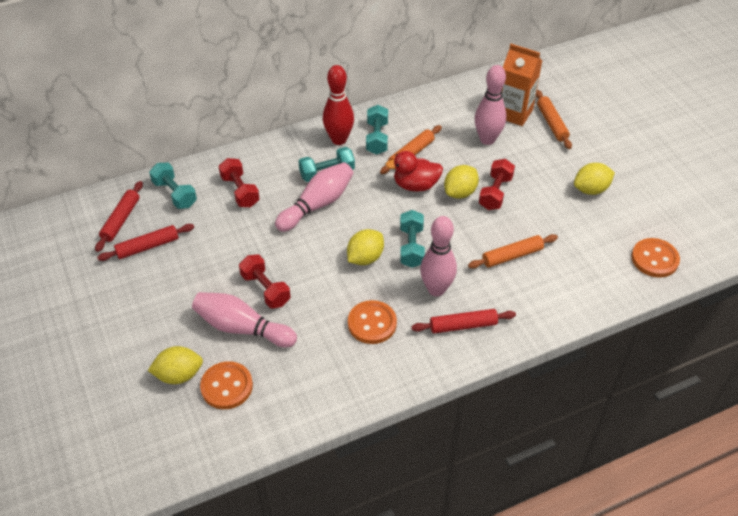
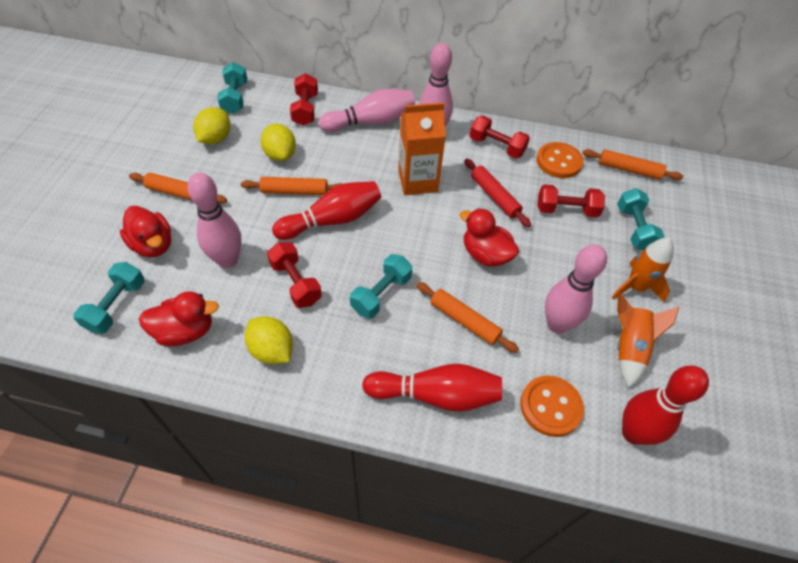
orange button: [200,361,253,409] [348,300,397,344] [631,238,680,278] = 3 -> [520,376,584,437] [537,142,584,178] = 2
orange rocket: none = 0 -> [611,238,674,303] [617,293,679,387] = 2
orange rolling pin: [380,125,442,174] [468,234,558,269] [536,90,572,149] = 3 -> [129,173,227,204] [241,177,341,195] [416,282,519,353] [582,149,683,180] = 4
red bowling pin: [323,65,354,145] = 1 -> [272,181,381,240] [362,364,502,412] [622,366,709,445] = 3
red duck: [385,151,443,192] = 1 -> [120,206,171,257] [139,291,219,346] [459,208,519,267] = 3
red dumbbell: [218,158,260,207] [239,254,290,309] [479,159,515,210] = 3 -> [267,242,322,308] [290,73,318,126] [470,116,530,158] [537,184,605,218] = 4
red rolling pin: [95,181,143,252] [97,224,194,261] [411,309,516,333] = 3 -> [464,159,531,227] = 1
yellow lemon: [148,346,203,384] [347,229,384,265] [444,165,479,199] [574,163,615,195] = 4 -> [193,107,230,144] [245,316,293,364] [260,124,296,161] = 3

